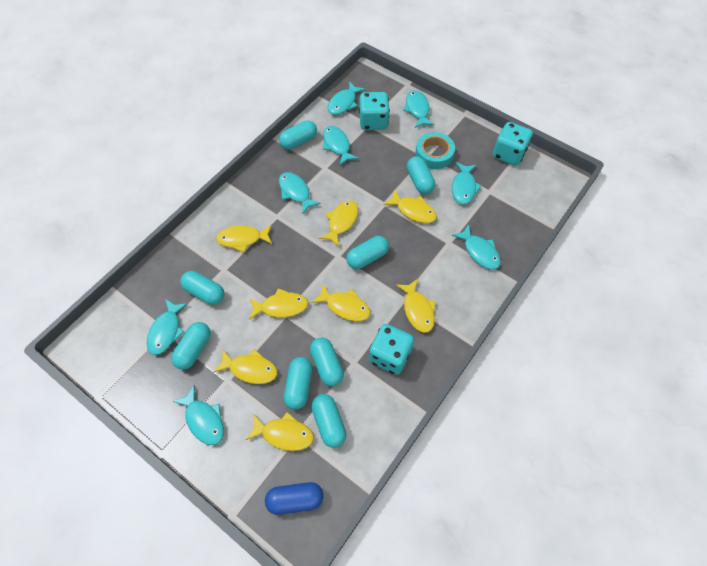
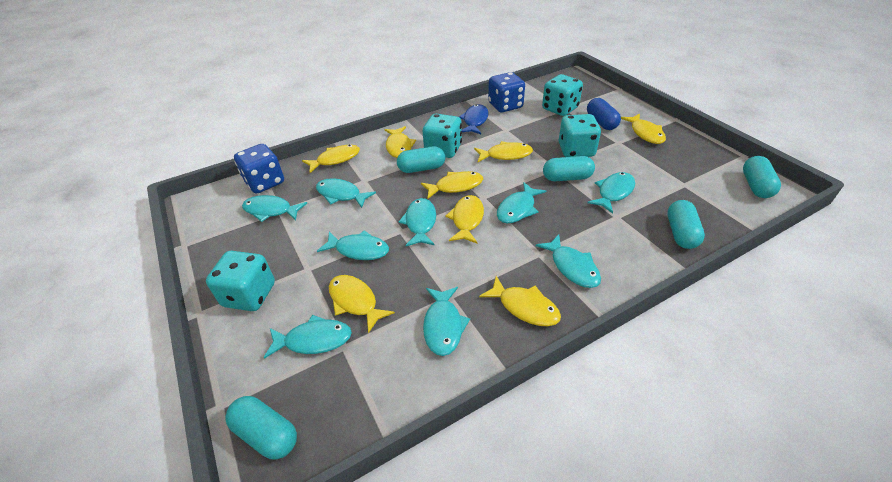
blue dice: none = 0 -> [234,144,284,194] [488,72,525,112] = 2
blue fish: none = 0 -> [459,104,489,134] = 1
turquoise capsule: [171,322,211,370] [180,271,224,305] [279,120,317,150] [284,357,312,410] [310,337,344,386] [311,394,347,448] [346,236,389,269] [407,156,435,194] = 8 -> [225,396,297,459] [397,146,445,173] [543,156,595,181] [667,200,705,249] [743,156,781,198] = 5
turquoise dice: [359,92,390,130] [369,324,414,375] [493,122,533,166] = 3 -> [206,251,275,311] [423,114,462,158] [542,74,583,116] [559,114,601,157] = 4
turquoise fish: [146,299,188,355] [172,385,224,445] [279,172,321,214] [323,126,359,165] [327,81,365,115] [403,90,434,128] [452,162,482,204] [452,224,501,269] = 8 -> [242,195,307,222] [264,315,352,359] [316,178,376,208] [317,230,389,260] [398,198,436,246] [423,287,470,356] [497,182,546,224] [536,234,601,288] [587,172,635,214] = 9
turquoise tape: [415,132,455,169] = 1 -> none = 0

